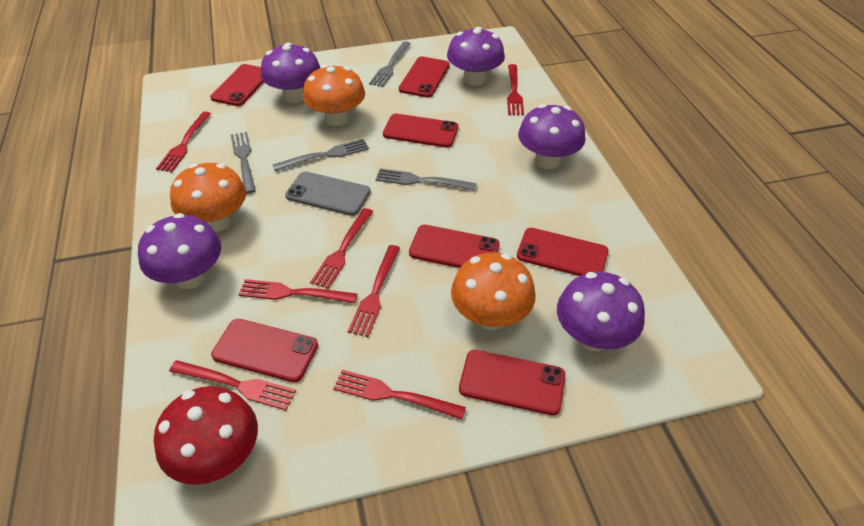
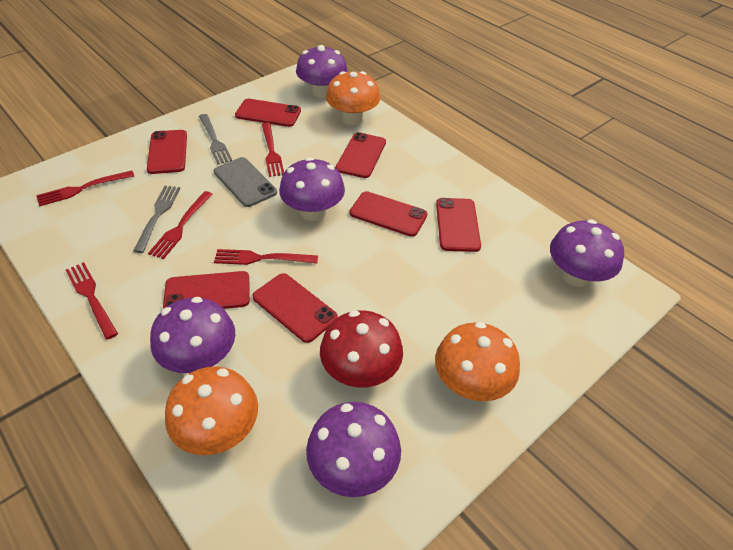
grey fork: [231,132,256,194] [273,139,369,171] [369,41,411,87] [376,168,477,191] = 4 -> [133,186,180,253] [199,114,232,165] = 2
red fork: [156,112,211,172] [169,360,296,410] [238,279,357,303] [310,208,373,289] [333,370,466,420] [348,245,400,337] [507,64,524,116] = 7 -> [36,171,134,206] [66,262,118,340] [148,191,213,259] [214,249,318,265] [262,123,284,177] = 5

